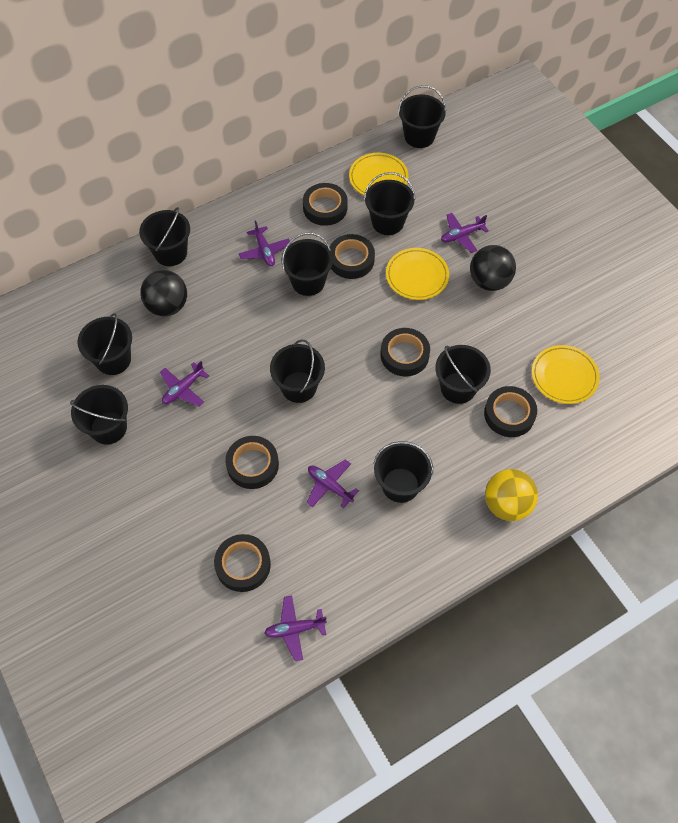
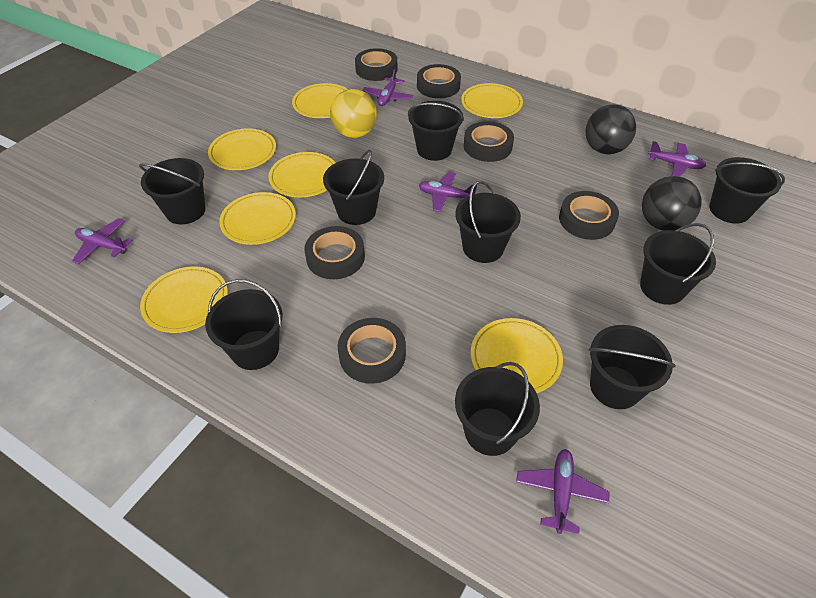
yellow plate: [349,153,409,196] [386,248,449,300] [532,345,600,404] = 3 -> [140,267,228,333] [208,129,276,170] [219,192,296,245] [268,152,336,197] [292,83,348,118] [461,83,523,118] [471,318,563,393] = 7

